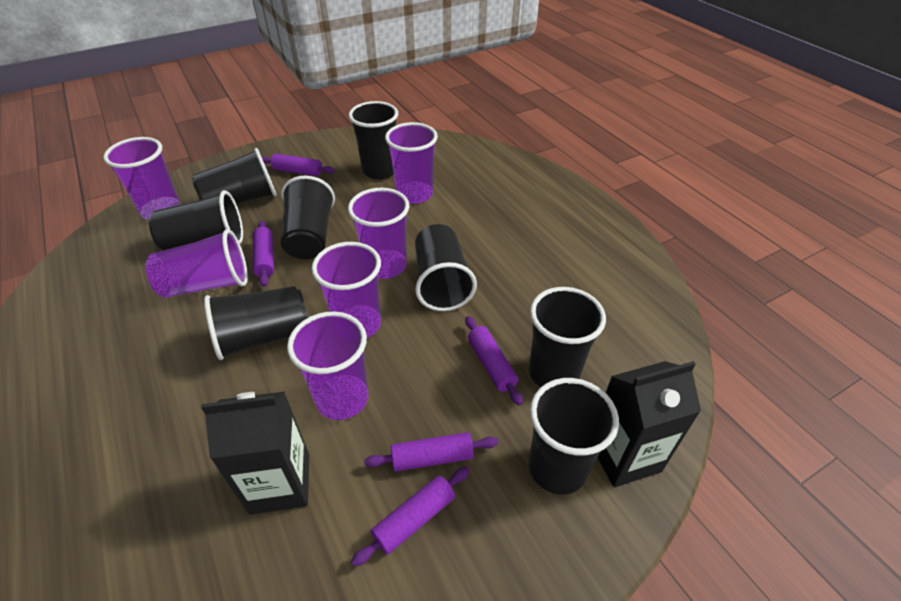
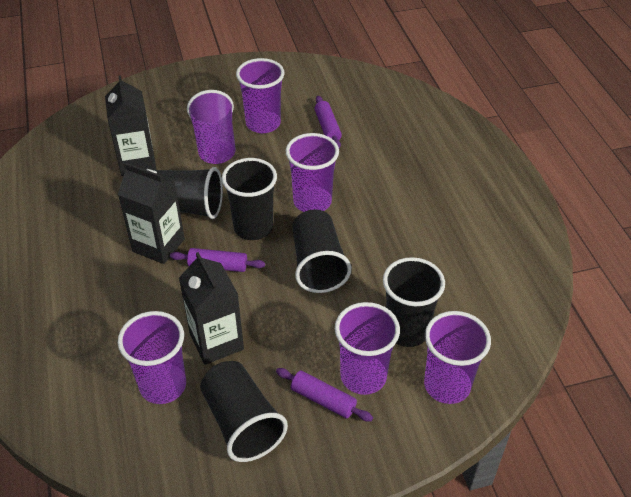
black carton: [201,392,309,515] [597,361,701,487] = 2 -> [105,75,156,176] [118,163,185,264] [179,252,244,365] = 3
black cup: [149,190,243,251] [192,148,277,204] [204,286,307,360] [281,176,335,259] [349,101,398,179] [415,224,477,311] [529,287,606,387] [529,378,619,495] = 8 -> [154,167,223,219] [200,361,288,462] [222,158,277,240] [292,209,351,293] [383,257,445,347] = 5
purple rolling pin: [253,221,274,287] [262,154,335,176] [351,466,470,567] [364,432,498,472] [465,316,523,406] = 5 -> [170,248,265,272] [276,368,373,422] [314,96,342,149] = 3

